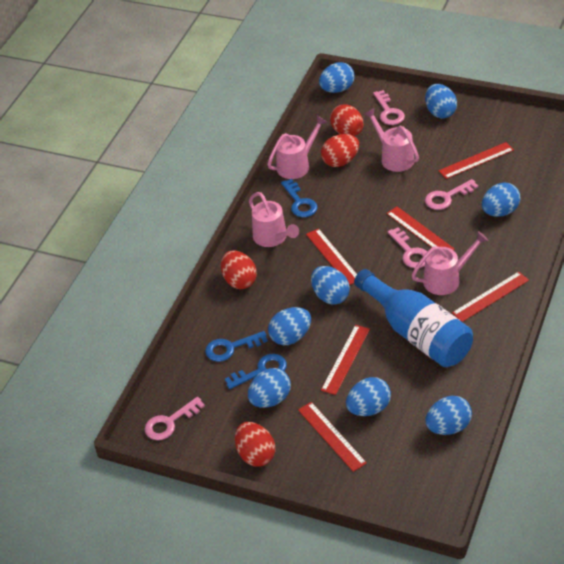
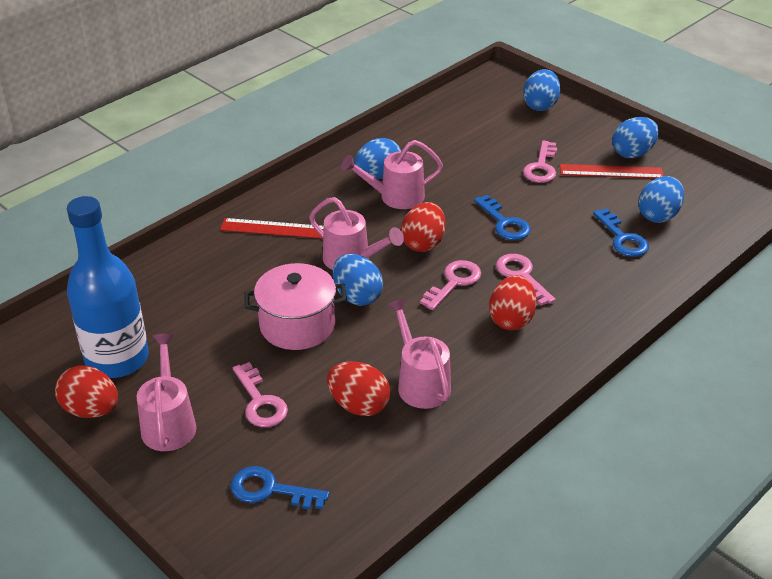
blue egg: [248,368,291,408] [268,307,311,345] [311,266,350,305] [319,62,355,93] [346,377,391,416] [425,84,457,118] [425,396,472,435] [482,182,520,217] = 8 -> [333,254,383,306] [354,138,401,179] [523,69,560,111] [612,117,659,158] [638,176,685,223] = 5
pink pot: none = 0 -> [244,263,347,350] = 1
red ruler: [298,402,367,472] [306,228,357,285] [321,325,370,395] [386,207,455,250] [439,142,514,179] [452,272,529,322] = 6 -> [220,218,324,239] [560,164,664,179] = 2

